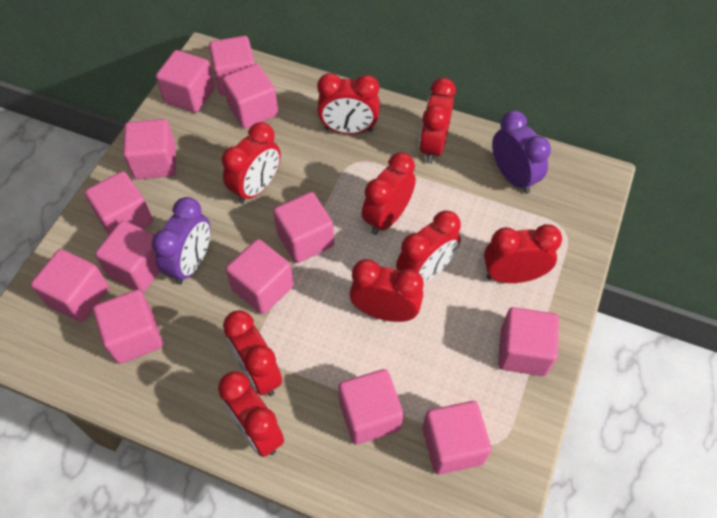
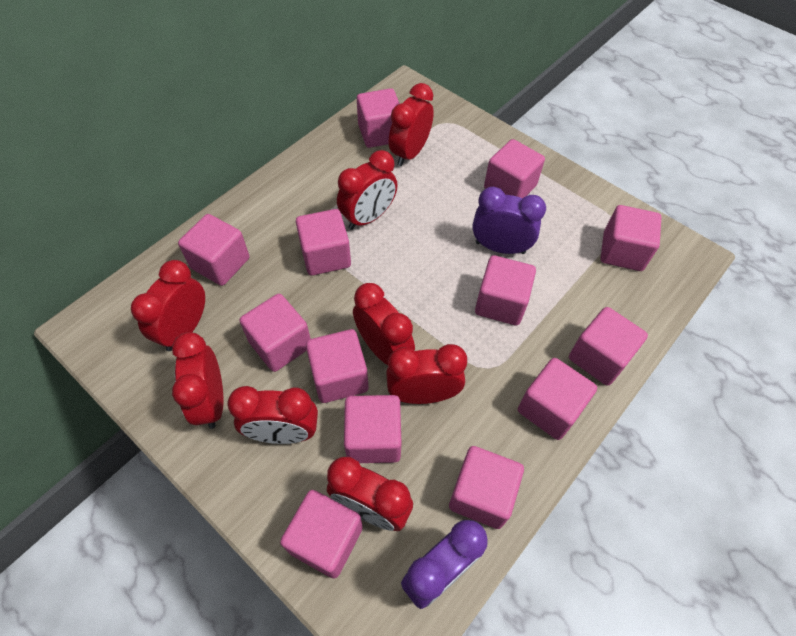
red clock: [218,371,284,457] [222,122,281,204] [223,310,282,396] [317,73,380,134] [350,259,424,322] [362,152,416,235] [396,210,461,283] [419,78,456,164] [484,224,562,283] = 9 -> [131,260,205,351] [172,332,223,429] [227,386,318,444] [327,457,413,531] [337,150,398,230] [353,283,415,365] [386,344,467,404] [389,83,434,166] = 8

